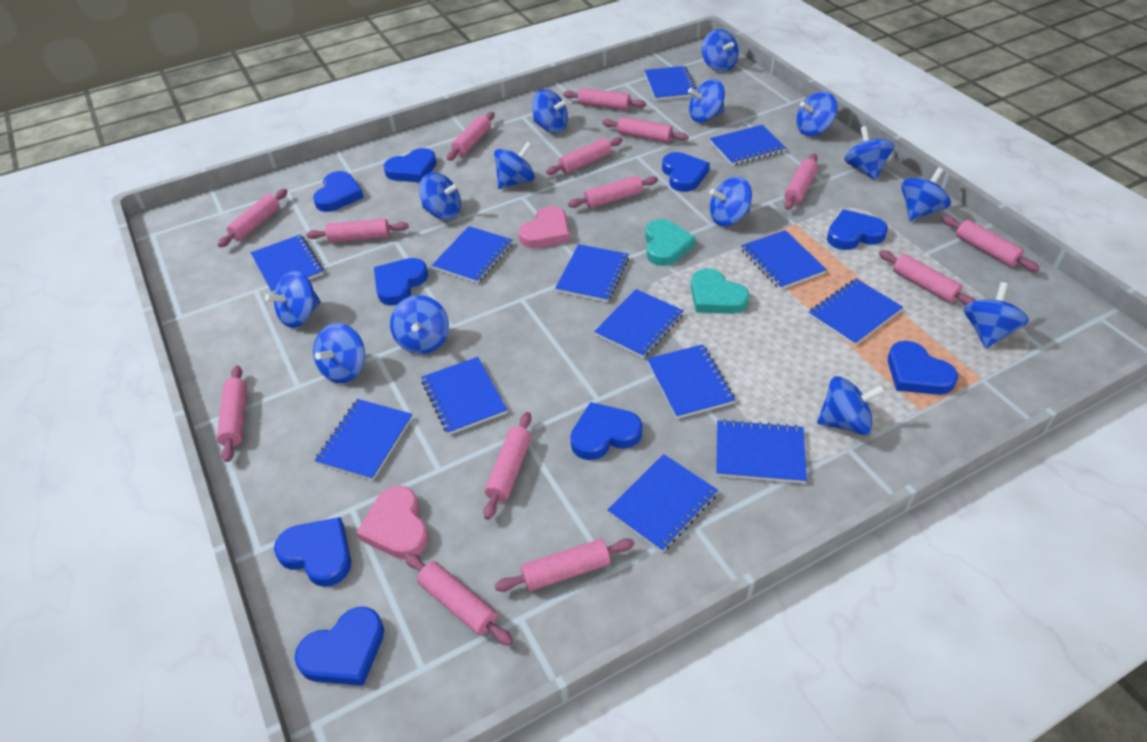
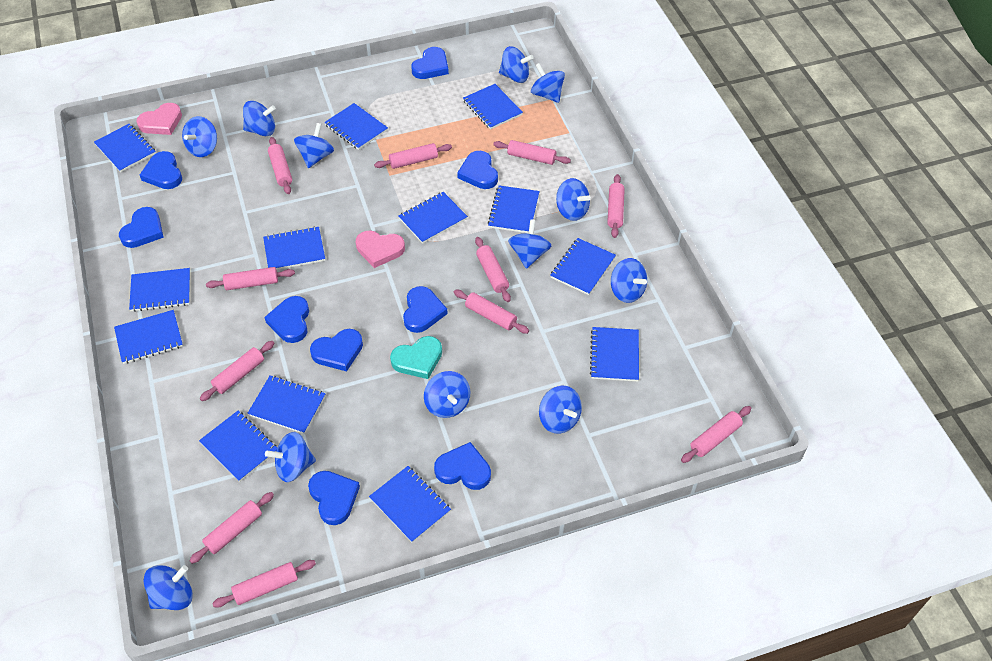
blue spinning top: [265,271,321,328] [313,323,365,383] [390,295,449,354] [419,172,461,220] [494,142,535,189] [532,89,568,133] [688,79,725,122] [702,29,739,72] [710,177,752,226] [796,91,837,136] [817,376,886,435] [844,126,895,180] [901,168,951,221] [963,282,1029,348] = 14 -> [144,565,193,610] [182,116,217,157] [243,101,276,136] [265,432,316,482] [294,123,334,168] [424,371,471,418] [499,46,534,83] [508,219,551,269] [531,63,565,103] [539,386,582,434] [556,178,591,221] [611,258,647,303] = 12
pink rolling pin: [217,366,247,462] [218,189,287,248] [306,218,409,243] [405,553,513,646] [447,112,495,161] [483,412,532,520] [495,538,635,592] [546,137,623,175] [563,88,646,110] [568,176,658,208] [602,117,689,143] [784,154,818,210] [879,250,977,305] [942,216,1040,272] = 14 -> [189,492,274,564] [200,341,274,401] [206,267,295,290] [212,560,316,608] [268,137,292,194] [374,143,452,169] [454,290,529,334] [475,237,511,302] [493,140,571,165] [607,174,625,238] [681,406,752,463] = 11
turquoise heart: [645,219,696,266] [691,268,749,314] = 2 -> [390,336,442,379] = 1

